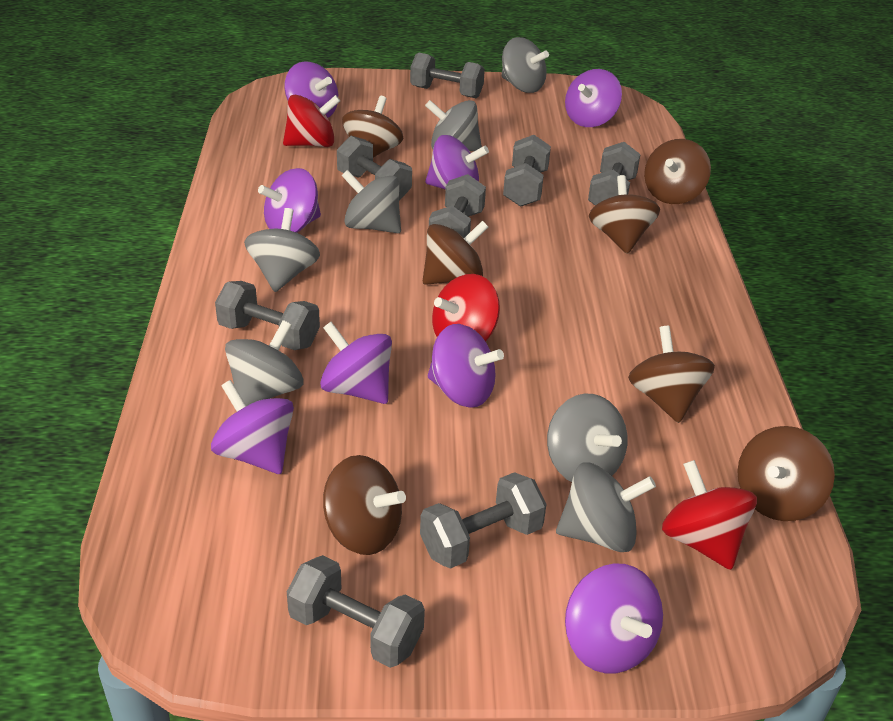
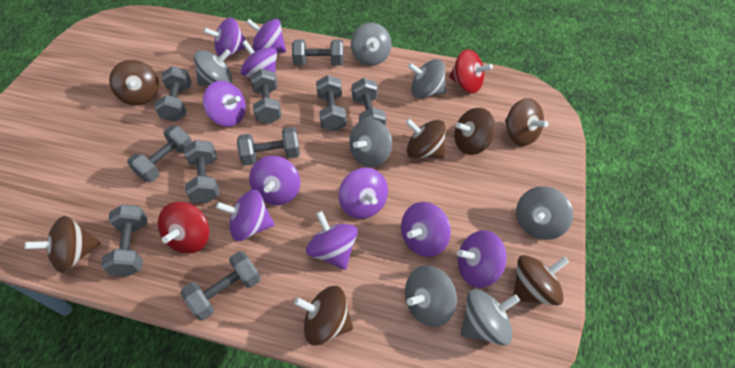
grey dumbbell: [215,281,320,350] [287,555,425,668] [337,136,412,201] [410,52,485,98] [420,472,547,569] [429,174,486,238] [503,135,551,207] [588,142,640,206] = 8 -> [101,204,148,277] [127,126,192,182] [154,66,192,122] [181,251,261,320] [184,140,220,203] [237,127,300,166] [250,69,282,124] [292,39,344,66] [316,75,347,132] [352,78,386,126] = 10
purple spinning top: [211,380,294,474] [258,168,321,233] [284,61,338,118] [320,322,392,404] [425,135,489,190] [428,324,504,408] [565,69,622,127] [565,563,663,673] = 8 -> [203,17,246,57] [203,81,246,127] [216,189,275,241] [241,40,277,77] [246,19,286,53] [249,156,301,205] [306,211,358,270] [339,168,388,219] [401,202,451,257] [457,230,506,288] = 10
red spinning top: [283,95,340,147] [432,274,500,342] [662,460,757,570] = 3 -> [158,202,209,254] [449,49,493,94] = 2

